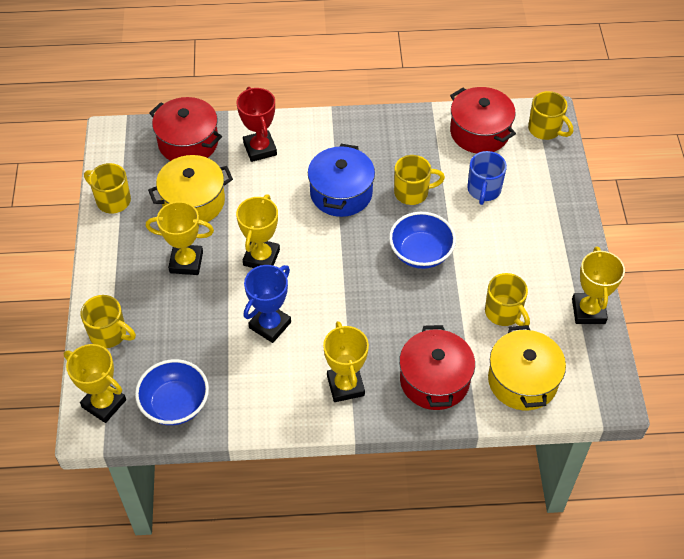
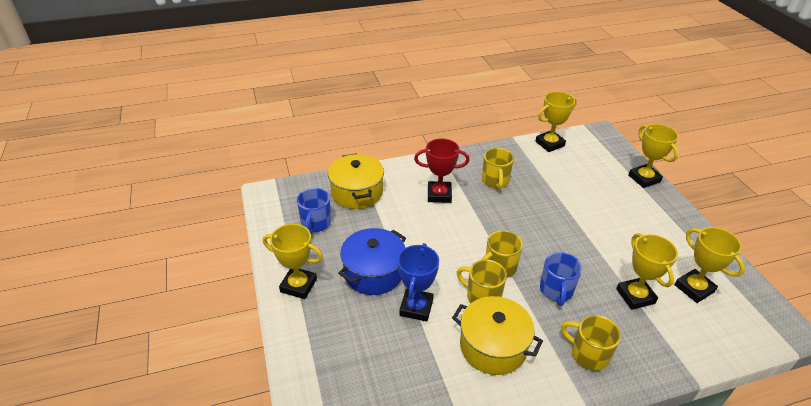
blue bowl: [135,359,209,425] [389,212,456,269] = 2 -> none = 0
blue mug: [467,151,507,205] = 1 -> [297,188,331,234] [540,252,582,306] = 2
red pot: [149,97,222,161] [399,325,475,410] [450,87,516,153] = 3 -> none = 0
yellow mug: [80,295,136,348] [84,163,131,213] [394,155,445,205] [485,273,530,326] [528,91,573,140] = 5 -> [456,260,507,303] [481,230,523,278] [482,148,514,190] [561,315,621,371] = 4

